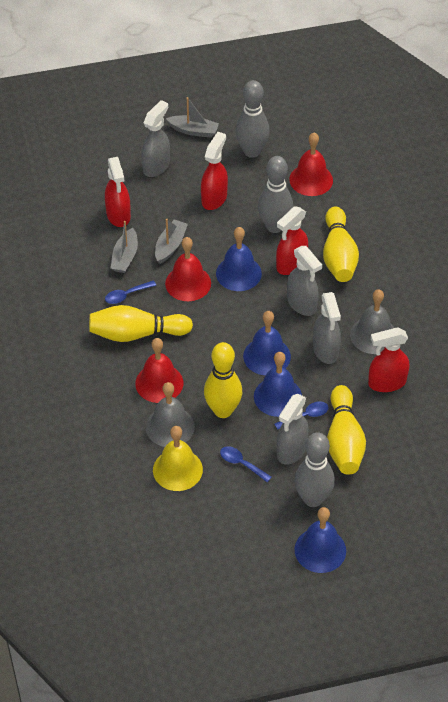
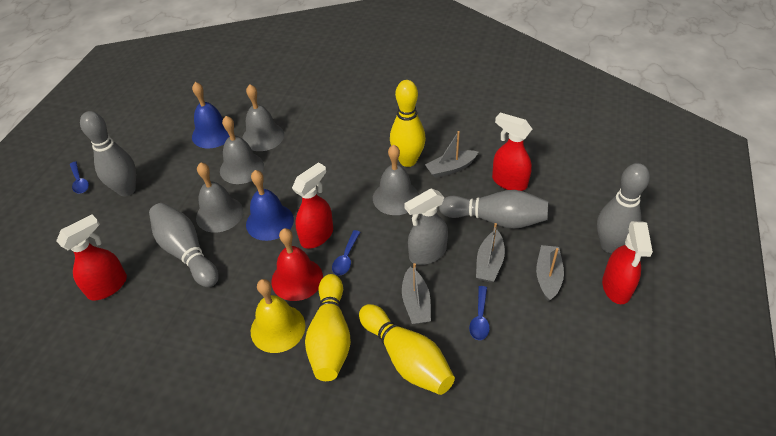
blue bell: [216,227,262,291] [243,311,291,375] [254,352,302,417] [295,507,346,573] = 4 -> [192,82,230,148] [246,170,294,241] = 2
grey bell: [146,382,195,447] [350,289,394,354] = 2 -> [196,162,243,233] [220,116,264,184] [242,84,284,151] [373,145,419,215] = 4
grey boat: [110,221,138,273] [155,219,188,264] [166,97,219,137] = 3 -> [402,263,431,324] [425,131,479,178] [476,223,505,283] [536,245,564,301] = 4
grey bowling pin: [236,80,270,158] [258,156,293,233] [294,432,335,507] = 3 -> [80,111,136,196] [149,203,218,287] [439,190,548,229] [597,163,650,253] = 4
grey spray bottle: [141,100,170,177] [277,394,309,465] [287,246,322,316] [313,292,341,364] = 4 -> [405,188,448,265] = 1
red bell: [135,338,183,403] [165,237,211,301] [289,133,333,196] = 3 -> [271,228,323,301] = 1
yellow bowling pin: [89,305,193,342] [204,342,242,418] [323,207,359,282] [327,385,366,475] = 4 -> [305,274,351,381] [359,304,455,395] [390,80,426,167] = 3

